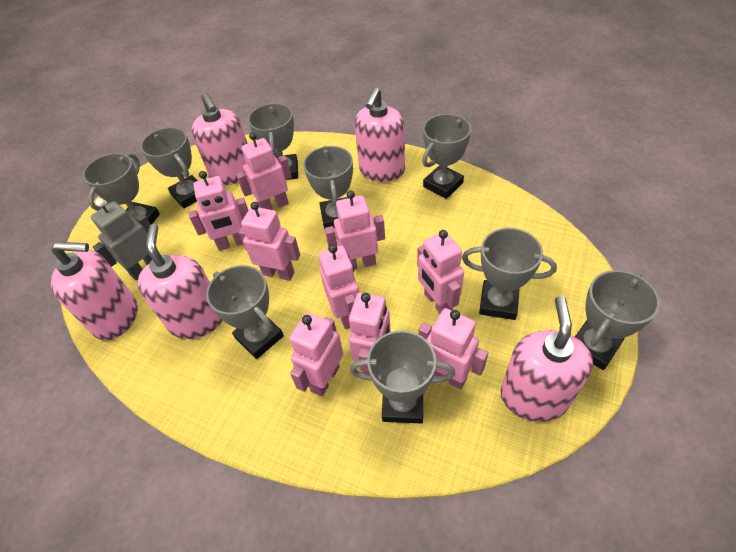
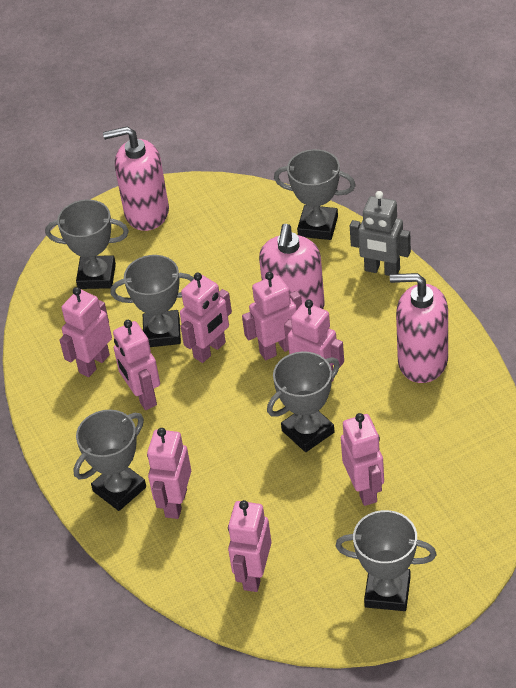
grey trophy: [83,153,160,224] [140,127,198,209] [206,265,284,359] [248,103,298,180] [303,146,353,229] [350,330,455,423] [422,114,471,199] [462,228,557,320] [575,270,660,370] = 9 -> [45,199,129,289] [73,410,146,511] [111,255,194,347] [267,352,340,452] [274,149,356,240] [335,510,437,611] = 6
pink robot: [189,171,248,251] [236,132,292,210] [239,202,300,281] [289,312,343,397] [318,244,359,329] [325,190,385,270] [349,293,391,374] [417,230,464,313] [419,308,488,389] = 9 -> [60,287,112,377] [113,320,160,410] [147,428,191,519] [180,273,232,363] [228,500,271,592] [242,272,302,360] [284,300,344,382] [341,413,384,506] = 8
pink soap dispenser: [51,242,138,340] [137,224,223,339] [191,93,248,185] [354,87,405,182] [500,296,593,422] = 5 -> [103,126,169,231] [259,224,324,309] [390,273,448,383] = 3

